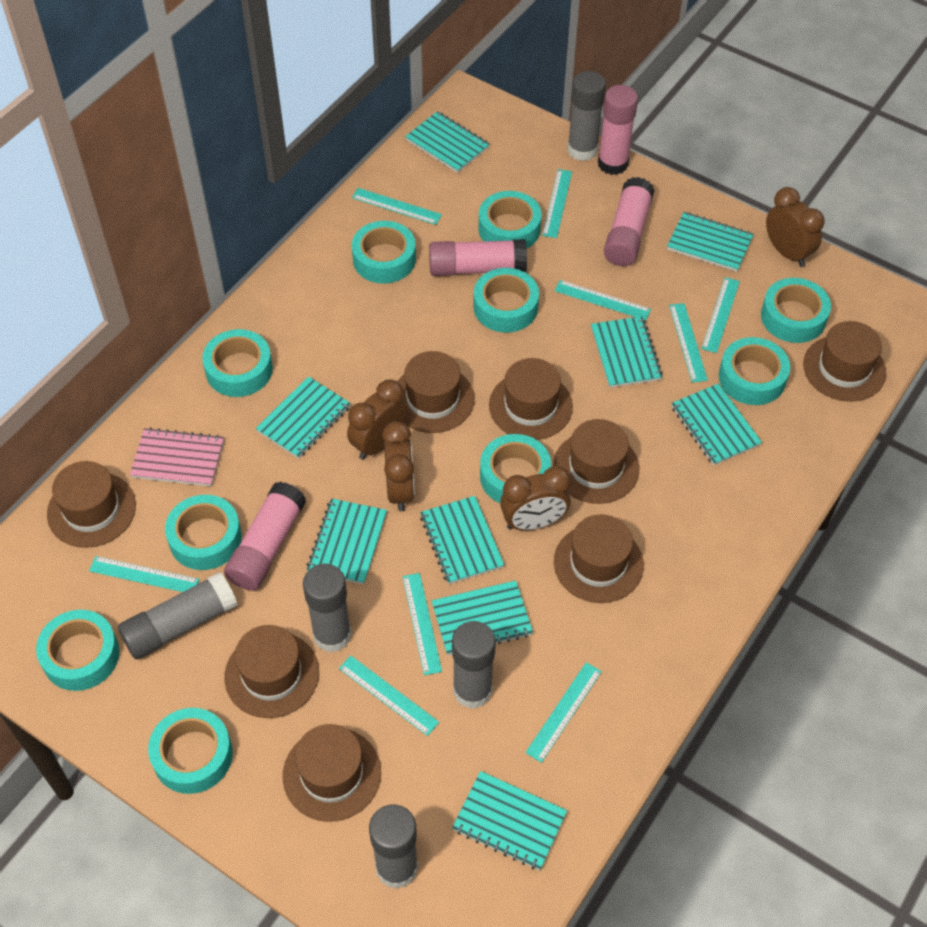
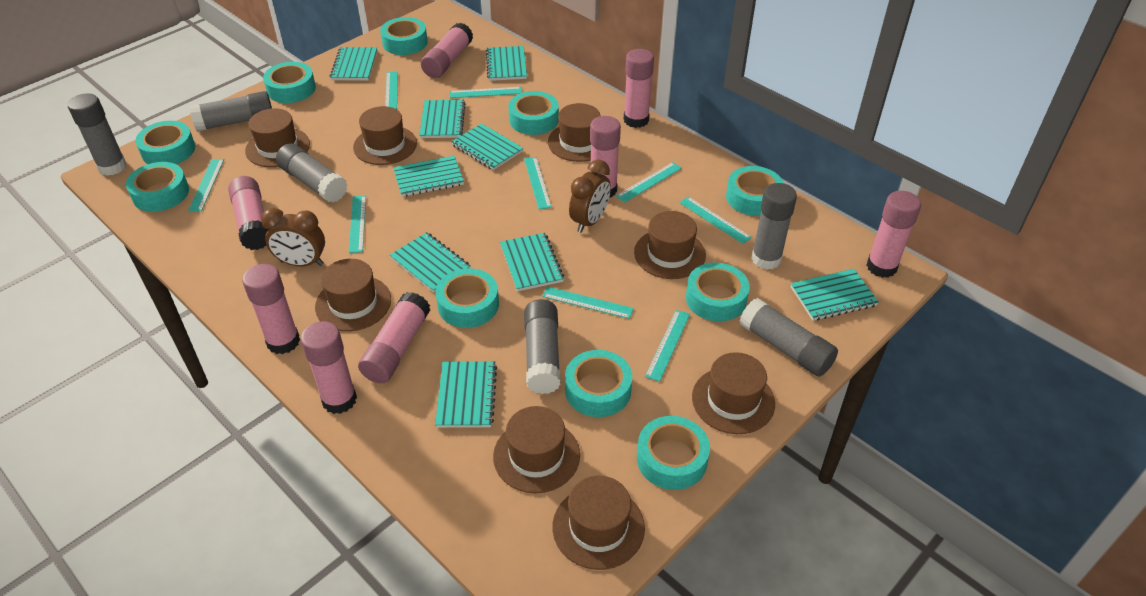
brown clock: [347,380,408,460] [382,421,415,512] [500,466,571,530] [766,187,824,267] = 4 -> [261,208,325,266] [569,160,611,233] = 2
grey glue stick: [118,572,238,659] [303,564,352,652] [369,805,418,889] [452,621,496,709] [568,71,606,161] = 5 -> [68,94,127,176] [189,91,272,132] [276,143,347,203] [524,299,561,394] [739,298,838,377] [751,183,797,270] = 6
pink glue stick: [224,482,306,591] [429,239,527,276] [598,85,638,175] [604,177,655,266] = 4 -> [228,176,268,250] [242,264,300,354] [301,321,357,414] [358,292,430,383] [421,23,473,78] [590,116,621,198] [624,49,654,128] [866,191,921,278] = 8
pink notebook: [130,427,224,486] = 1 -> none = 0

